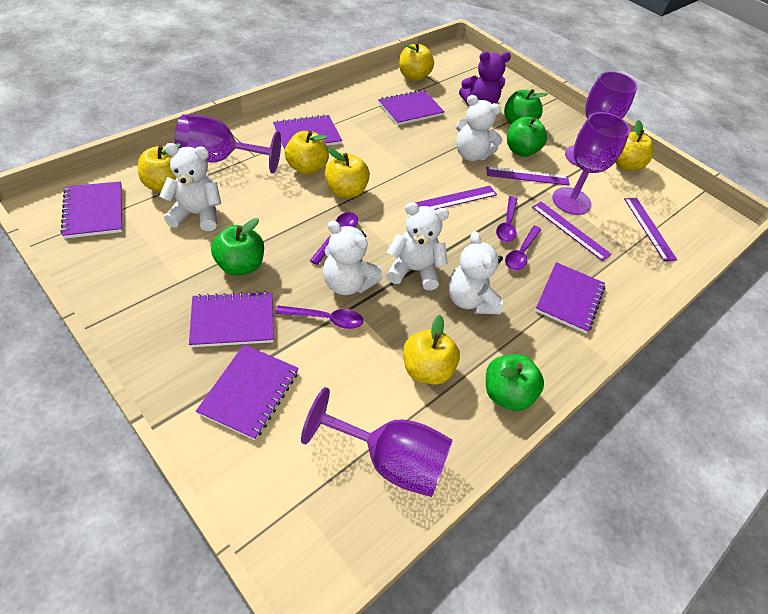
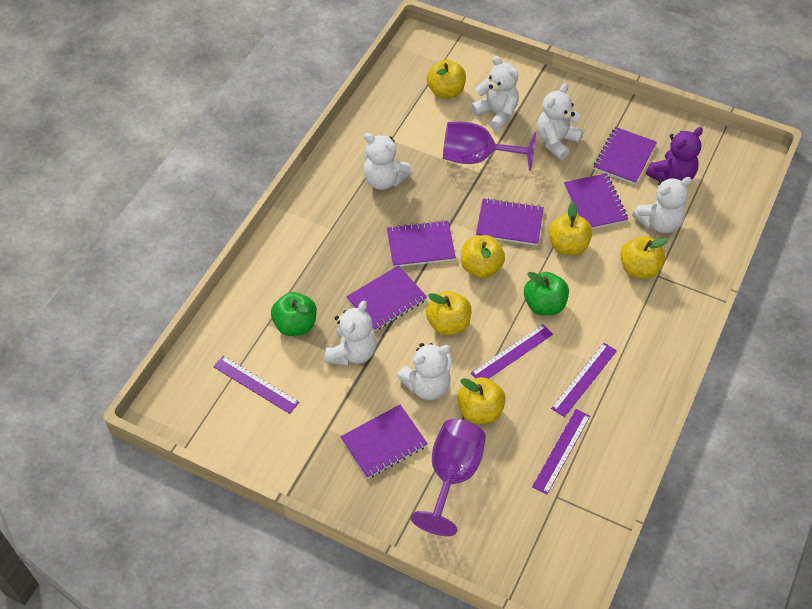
green apple: [211,218,264,276] [486,354,544,411] [504,89,548,124] [507,117,547,157] = 4 -> [271,292,317,336] [524,272,569,315] = 2
purple goblet: [175,114,281,174] [301,387,452,497] [552,112,630,215] [565,71,638,167] = 4 -> [411,419,486,536] [443,122,536,171] = 2
purple spoon: [275,306,363,329] [310,212,358,265] [496,196,517,242] [505,226,541,270] = 4 -> none = 0
white teddy bear: [160,143,221,231] [323,220,382,295] [386,202,449,290] [448,231,503,314] [456,95,503,161] = 5 -> [324,301,377,366] [363,133,412,190] [397,343,452,400] [471,56,519,131] [537,83,583,160] [632,177,692,233] = 6

